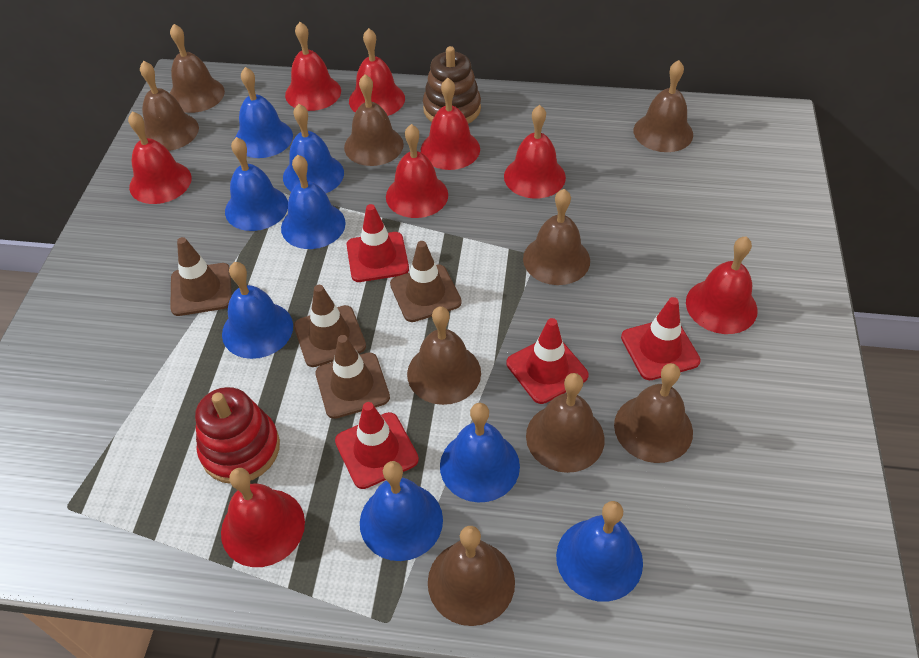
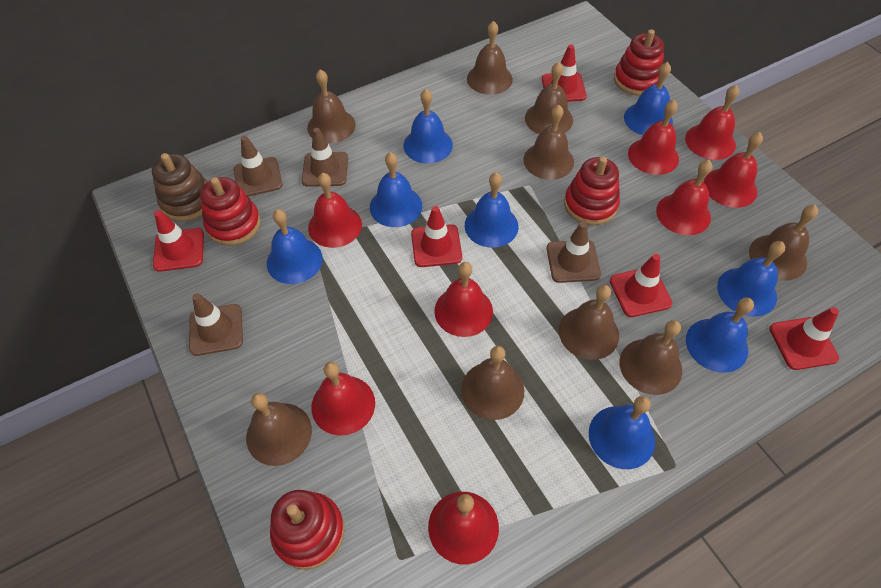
red stacking toy: [195,387,280,484] = 1 -> [200,177,261,246] [270,490,345,570] [564,157,620,225] [614,29,664,96] = 4
red traffic cone: [335,402,419,489] [347,204,409,282] [506,318,589,404] [621,297,701,380] = 4 -> [153,210,204,272] [411,206,462,267] [542,44,587,102] [610,254,672,317] [770,307,839,370] = 5

